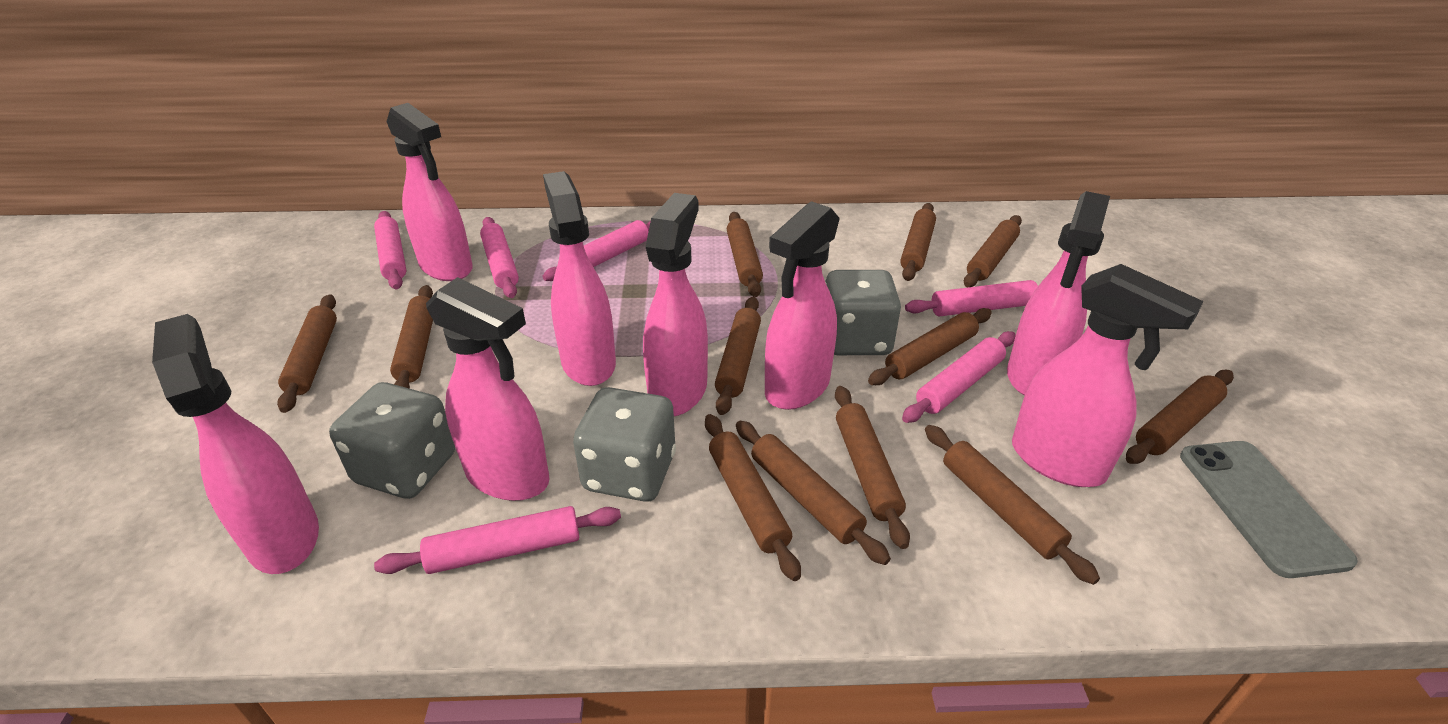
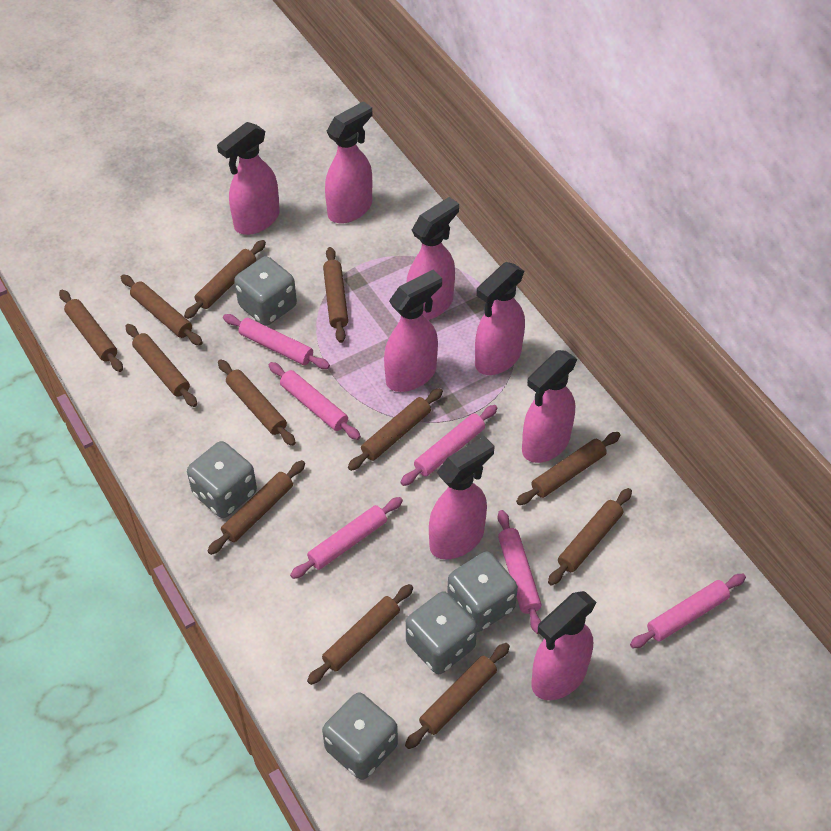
grey dice: [329,382,455,499] [573,387,676,502] [825,270,901,355] = 3 -> [187,441,257,518] [234,256,297,326] [322,693,398,780] [406,591,477,674] [447,551,518,632] = 5
grey phone: [1180,441,1358,578] = 1 -> none = 0

